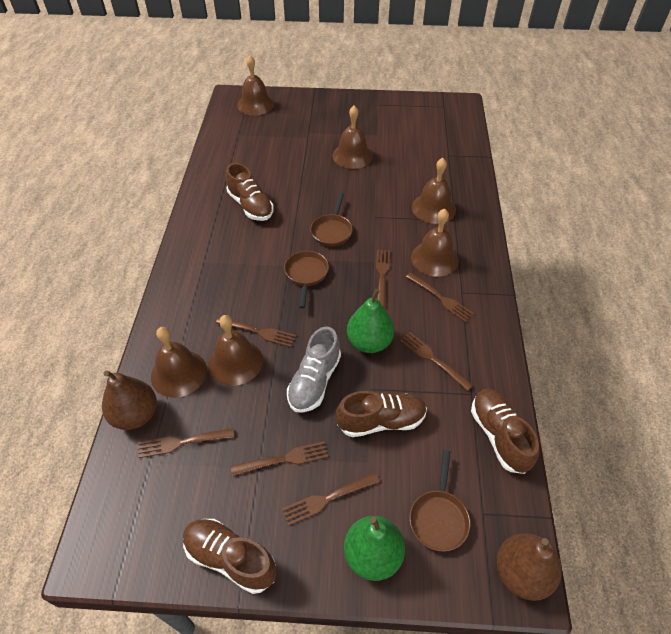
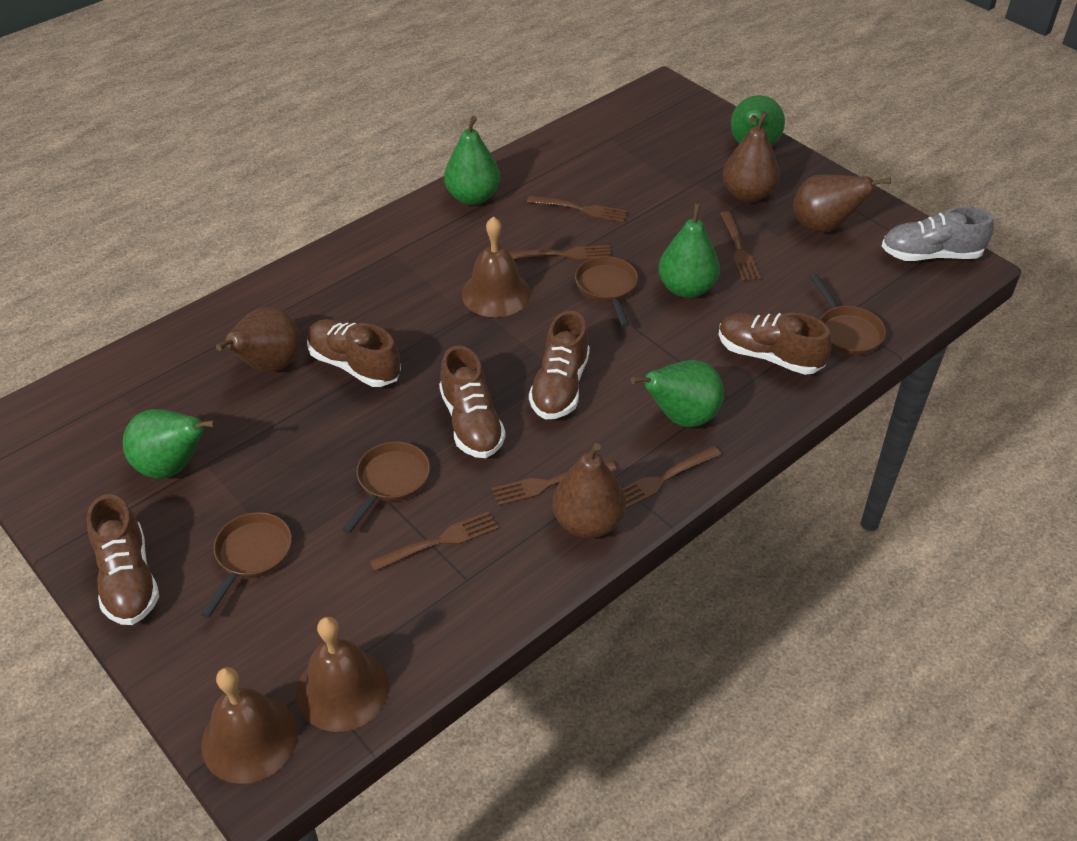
brown bell: [151,327,207,398] [208,315,263,386] [237,55,274,116] [332,105,373,169] [411,209,459,277] [412,158,456,224] = 6 -> [201,667,298,784] [296,617,389,732] [461,216,531,317] = 3
brown fork: [138,428,234,458] [216,317,296,347] [231,441,328,476] [282,473,380,526] [376,250,390,308] [400,332,473,391] [406,272,474,322] = 7 -> [370,511,498,572] [492,461,616,506] [509,245,612,260] [527,195,628,223] [622,446,721,510] [720,211,761,282] = 6
brown pan: [284,251,329,308] [310,193,353,247] [410,450,471,552] = 3 -> [201,512,292,618] [342,442,430,533] [575,256,638,327] [810,274,886,356] = 4
brown pear: [102,371,157,430] [496,533,561,601] = 2 -> [216,307,300,372] [552,443,626,538] [723,112,780,202] [793,175,891,232] = 4
brown shoe: [183,519,276,594] [226,163,274,221] [336,391,427,437] [471,389,539,474] = 4 -> [87,494,159,625] [307,319,401,387] [439,346,506,458] [529,311,590,419] [719,313,832,375] = 5
green pear: [344,516,405,581] [347,289,394,353] = 2 -> [123,409,217,479] [444,116,500,205] [631,360,724,427] [659,203,720,298] [731,95,785,146] = 5

